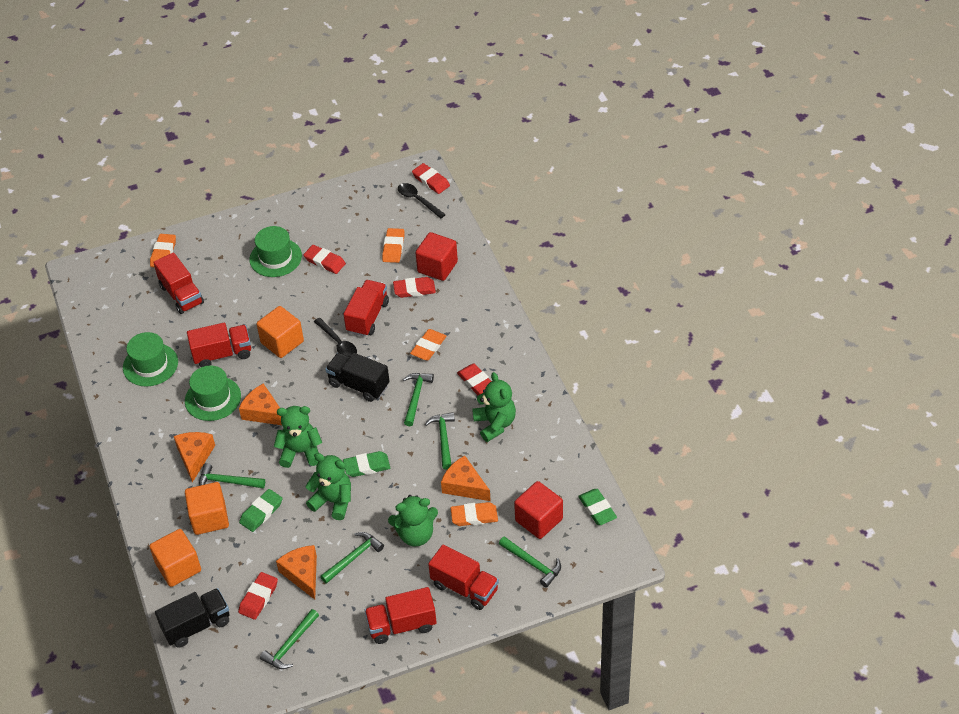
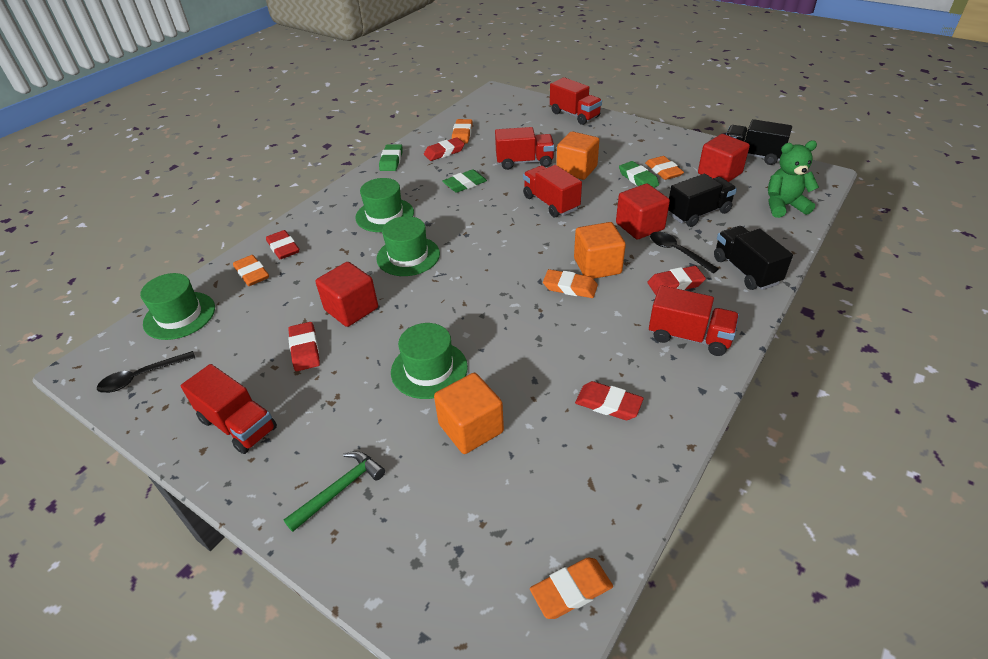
black truck: [155,588,230,648] [325,353,390,402] = 2 -> [668,174,737,227] [714,226,793,290] [726,119,792,165] = 3
green hammer: [199,463,265,488] [260,609,319,669] [320,532,384,584] [403,373,434,426] [425,412,455,470] [499,536,561,587] = 6 -> [284,451,385,532] = 1
green hat: [123,332,178,387] [185,365,241,421] [249,226,302,277] = 3 -> [140,273,215,340] [355,178,414,232] [376,216,440,276] [391,323,468,399] = 4
green teddy bear: [274,406,322,468] [305,453,351,520] [388,495,438,547] [472,372,516,442] = 4 -> [768,141,819,218] = 1
orange cheese: [174,432,215,483] [239,383,282,425] [276,545,317,600] [441,456,491,501] = 4 -> none = 0
orange eraser: [150,234,176,267] [382,228,405,263] [410,329,446,361] [451,502,498,526] = 4 -> [233,255,269,286] [452,119,472,143] [530,557,613,619] [543,269,598,298] [645,156,684,180] = 5
red cube: [416,232,458,281] [514,481,563,539] = 2 -> [316,262,378,327] [616,184,670,239] [698,134,750,182] = 3

